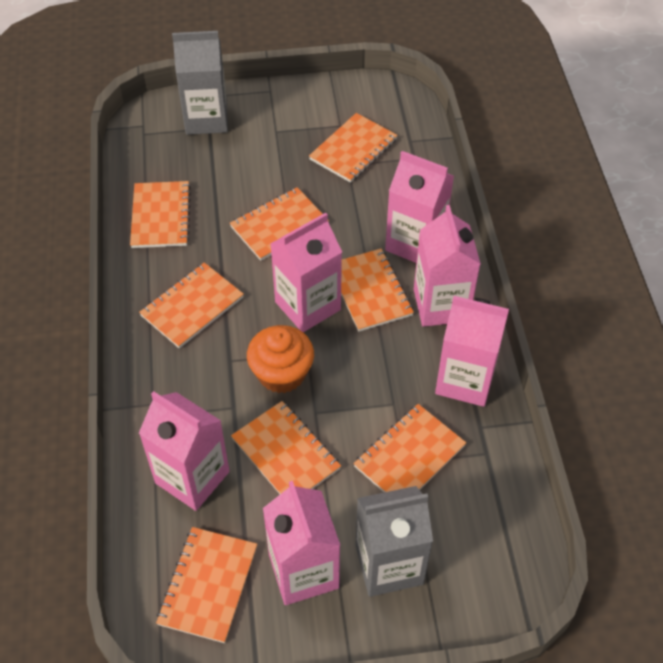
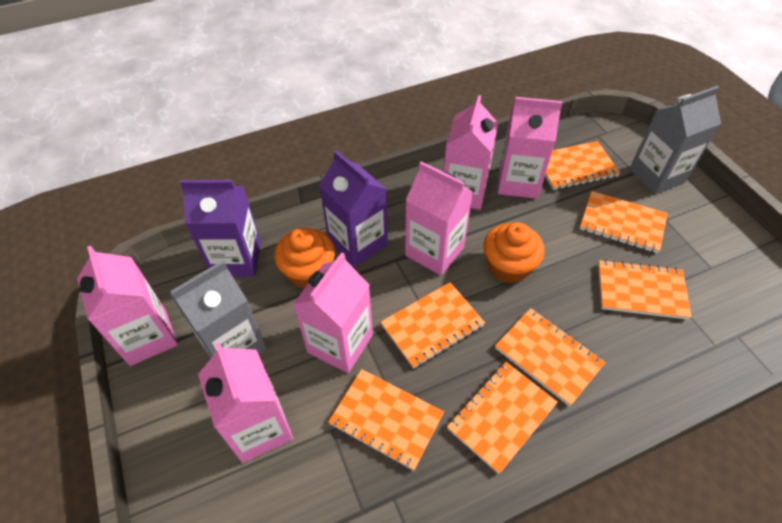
orange cupcake: [247,325,314,393] = 1 -> [275,228,335,289] [484,222,545,284] = 2
orange notebook: [130,181,191,248] [139,262,244,348] [156,527,257,643] [230,187,329,261] [231,401,341,494] [309,113,398,183] [341,249,414,331] [353,404,466,492] = 8 -> [328,369,444,471] [381,282,485,369] [447,362,558,474] [495,308,606,406] [545,141,620,190] [580,191,668,253] [598,260,692,320] = 7
purple carton: none = 0 -> [180,180,261,277] [319,150,388,267] = 2

